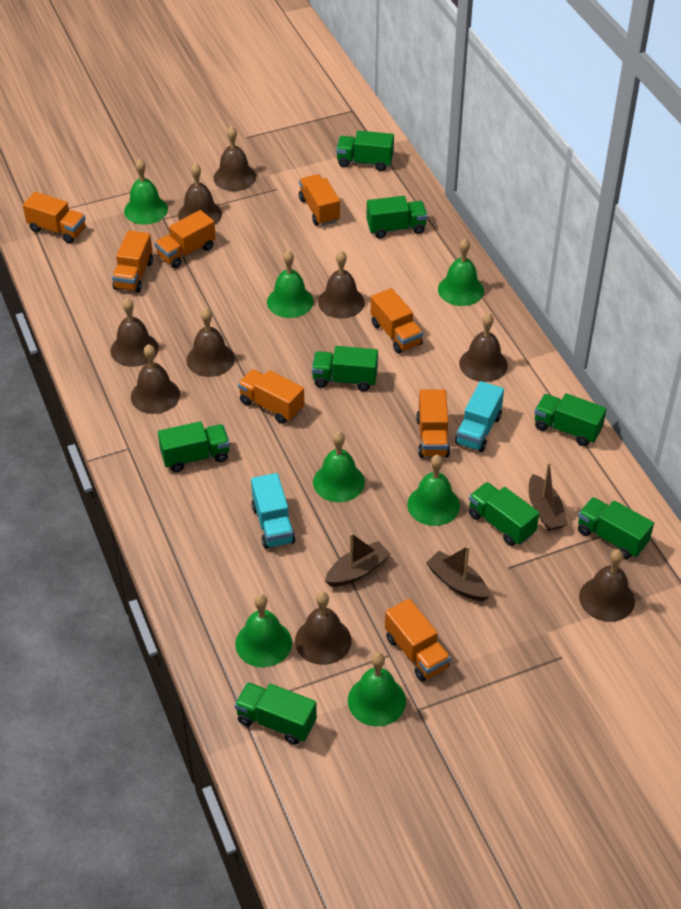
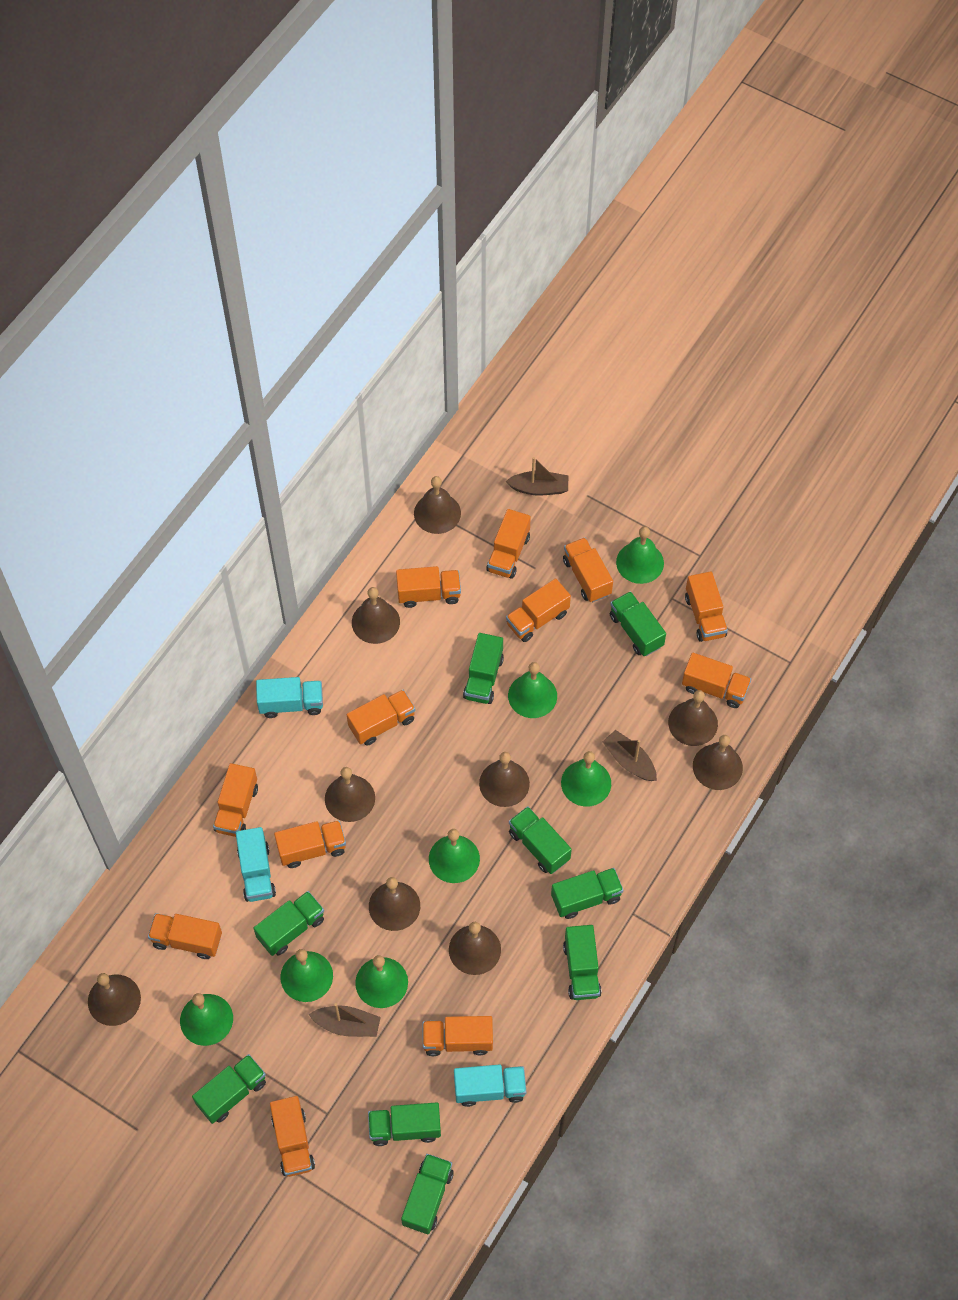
green truck: [158,421,230,472] [235,682,317,745] [312,346,378,391] [336,130,394,171] [366,196,428,238] [469,482,539,546] [534,393,607,446] [578,497,654,559] = 8 -> [192,1054,266,1124] [254,891,324,956] [368,1102,441,1146] [401,1154,454,1234] [463,633,504,704] [509,806,572,874] [551,868,623,919] [563,925,602,1000] [610,591,666,656] = 9
orange truck: [23,192,86,244] [112,230,153,293] [155,210,216,268] [238,369,304,424] [299,174,340,226] [371,288,423,354] [385,599,451,681] [416,389,450,457] = 8 -> [148,913,222,959] [213,763,258,837] [270,1096,315,1177] [274,820,346,868] [347,690,415,746] [396,566,461,608] [422,1016,493,1056] [486,509,531,579] [506,578,571,642] [563,537,613,602] [682,653,751,708] [685,571,728,642] = 12
turquoise truck: [251,473,296,549] [455,381,504,452] = 2 -> [236,827,276,902] [256,677,323,718] [454,1065,527,1107] = 3

